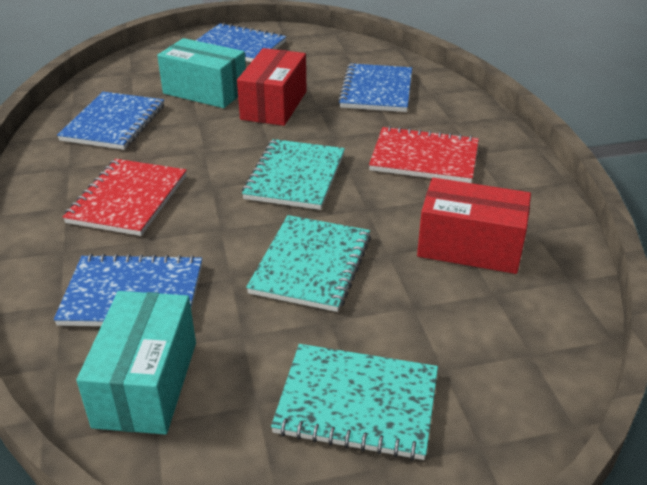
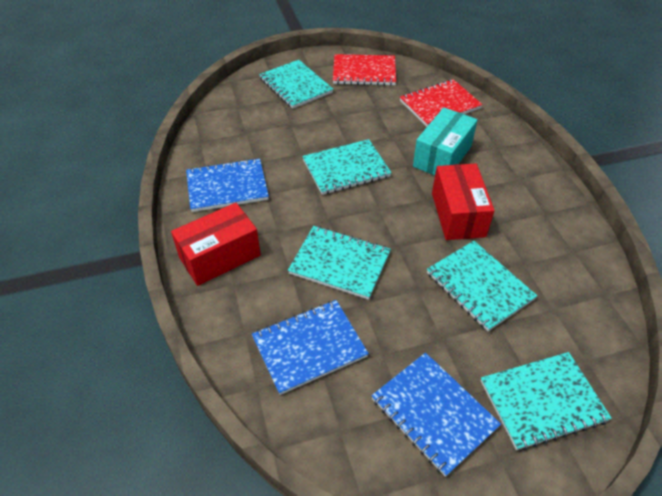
blue notebook: [54,254,202,326] [57,92,164,150] [195,23,286,62] [338,63,412,112] = 4 -> [186,158,269,212] [252,300,369,395] [371,353,501,477] = 3
turquoise box: [76,291,196,434] [157,38,246,108] = 2 -> [413,107,478,175] = 1
turquoise notebook: [242,139,345,210] [246,215,371,312] [271,344,438,460] = 3 -> [259,60,333,109] [288,226,391,300] [302,139,391,195] [427,241,537,331] [481,352,612,450] = 5

